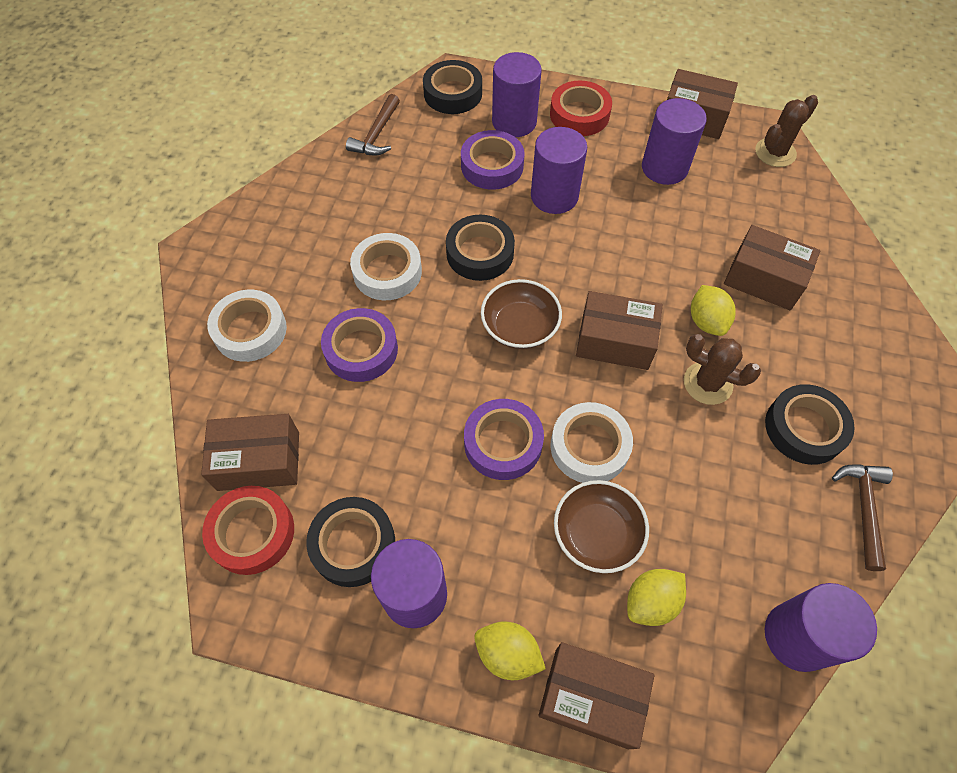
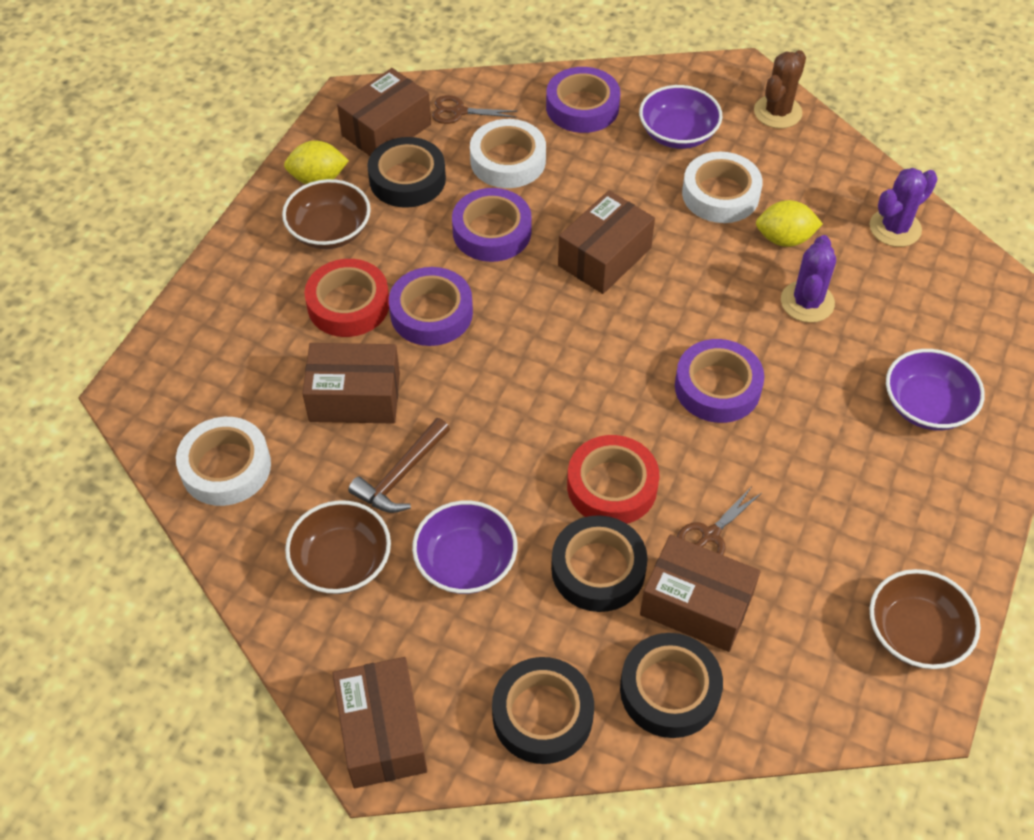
brown bowl: [481,279,562,349] [554,480,649,573] = 2 -> [282,179,371,249] [285,500,391,594] [870,569,980,669] = 3
brown cactus: [684,334,761,405] [755,95,818,167] = 2 -> [754,50,806,128] = 1
brown hammer: [346,94,400,156] [832,464,893,571] = 2 -> [348,418,450,513] = 1
brown scissors: none = 0 -> [432,95,518,124] [677,486,762,555] = 2
purple bowl: none = 0 -> [412,501,517,594] [639,85,723,149] [886,349,985,430] = 3
purple cactus: none = 0 -> [781,235,836,323] [870,168,938,247] = 2
purple cylinder: [371,539,447,628] [492,52,542,137] [531,127,587,214] [642,98,707,185] [765,583,877,672] = 5 -> none = 0
purple tape: [321,308,398,382] [461,130,524,190] [464,399,544,480] = 3 -> [389,267,473,346] [452,188,532,262] [546,67,620,133] [675,339,764,423] = 4
yellow lemon: [474,621,546,680] [627,569,686,626] [691,285,736,336] = 3 -> [284,141,349,184] [756,200,823,247] = 2

